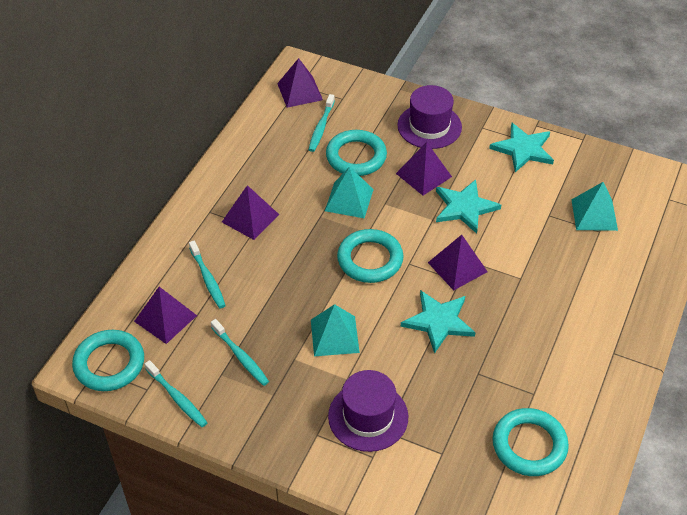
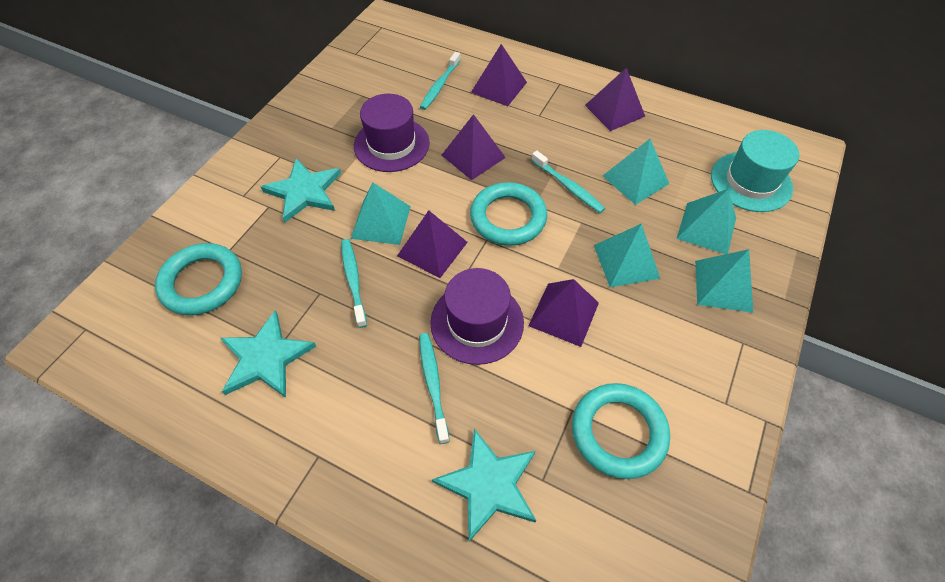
turquoise hat: none = 0 -> [711,130,800,212] = 1
turquoise pyramid: [311,304,360,356] [325,167,374,218] [571,182,618,231] = 3 -> [351,182,411,245] [594,223,660,287] [603,139,669,205] [676,189,736,254] [695,249,753,313] = 5
turquoise ring: [72,330,144,391] [326,130,387,176] [337,229,403,283] [492,408,569,476] = 4 -> [155,243,242,315] [470,182,547,246] [572,383,670,479] = 3

